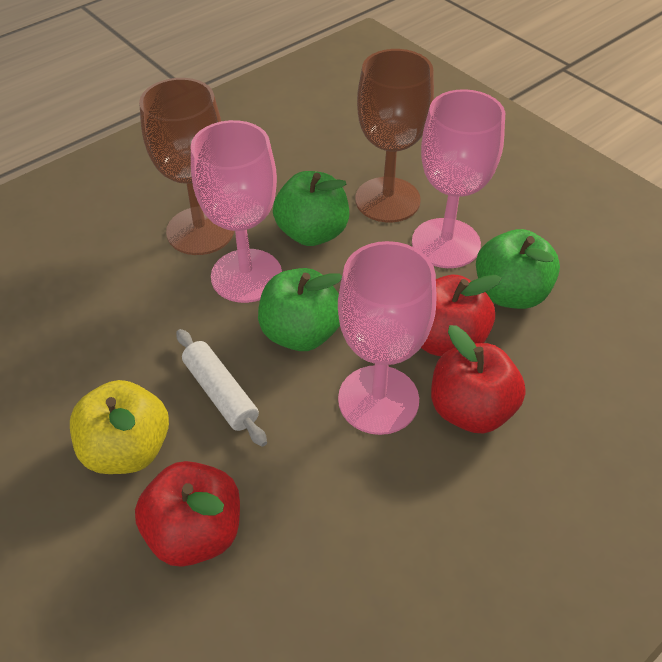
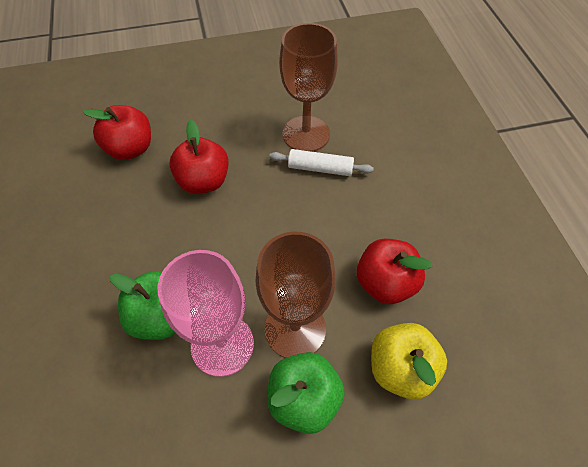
green apple: [258,268,342,351] [273,171,349,246] [476,229,560,309] = 3 -> [110,271,175,340] [268,352,345,434] = 2
pink goblet: [191,120,282,303] [338,241,436,435] [412,89,505,268] = 3 -> [158,250,254,377] = 1

